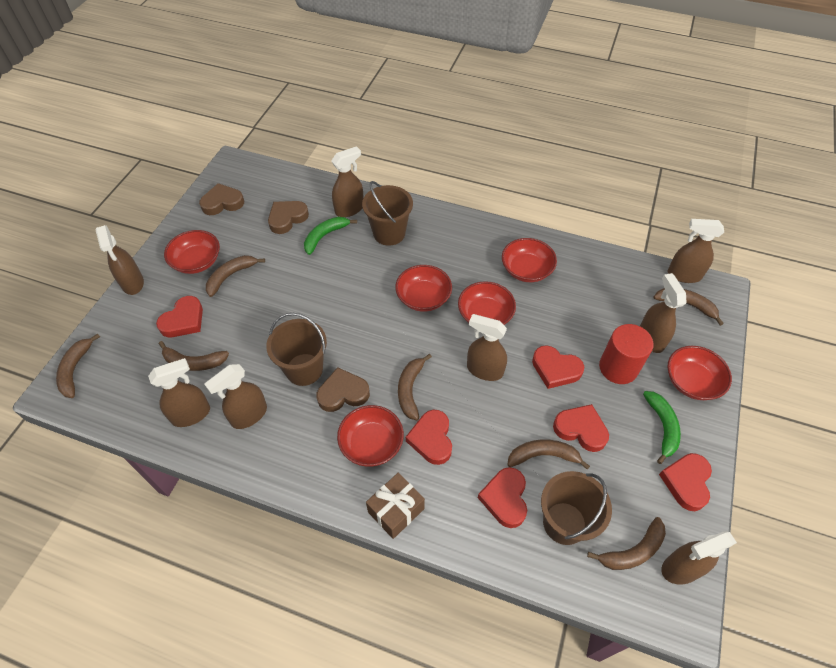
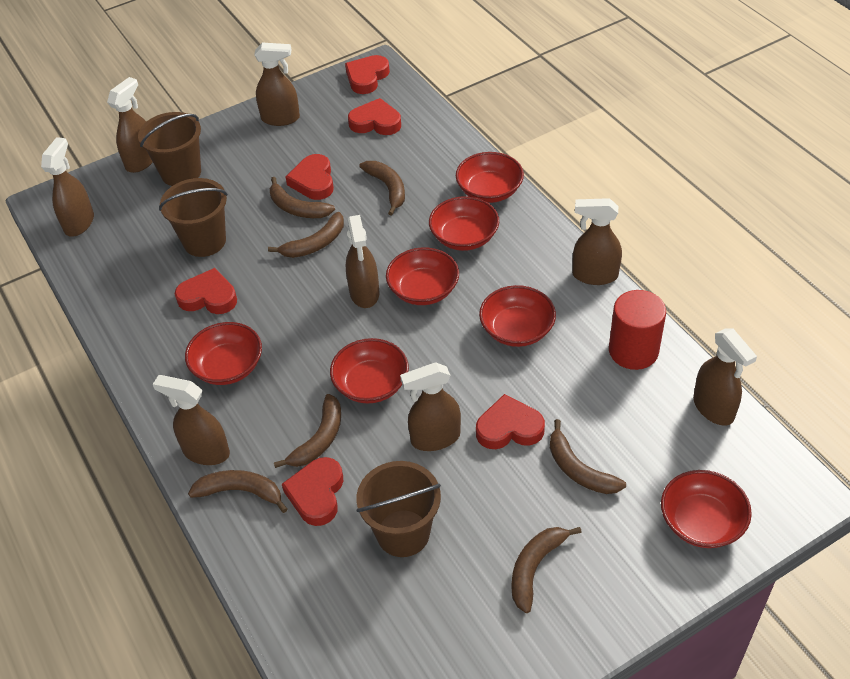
brown gift: [366,472,425,539] = 1 -> none = 0
brown heart: [199,183,244,215] [268,201,309,234] [316,367,370,412] = 3 -> none = 0
green banana: [304,217,357,255] [643,391,681,464] = 2 -> none = 0
red bowl: [164,230,220,274] [337,405,404,467] [395,265,452,312] [458,281,516,325] [502,238,557,282] [667,346,732,400] = 6 -> [185,322,262,385] [330,338,409,403] [386,247,459,305] [429,196,499,251] [456,152,524,203] [479,285,556,347] [661,470,752,548] = 7

